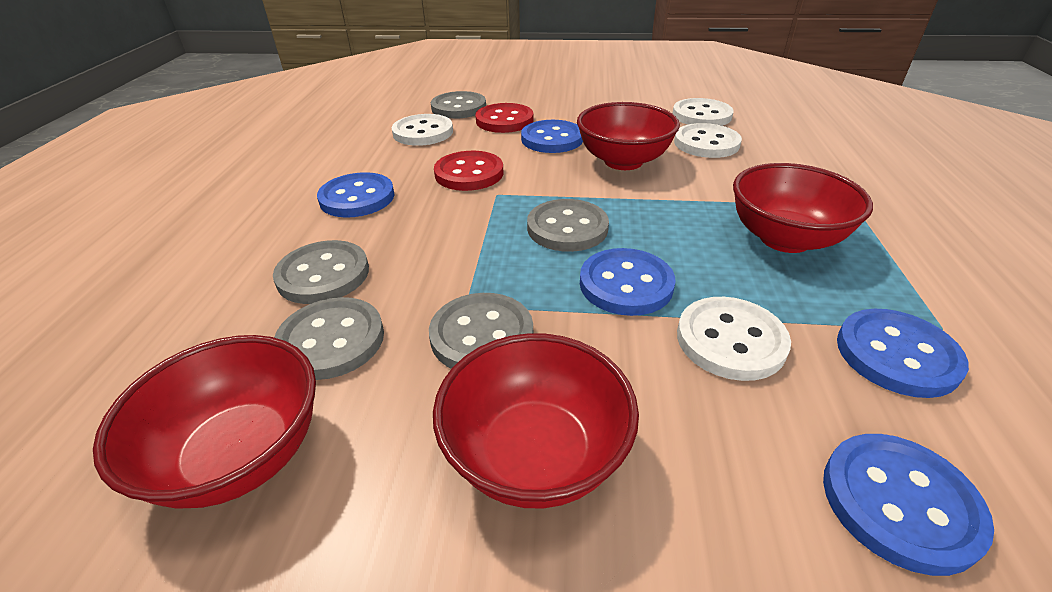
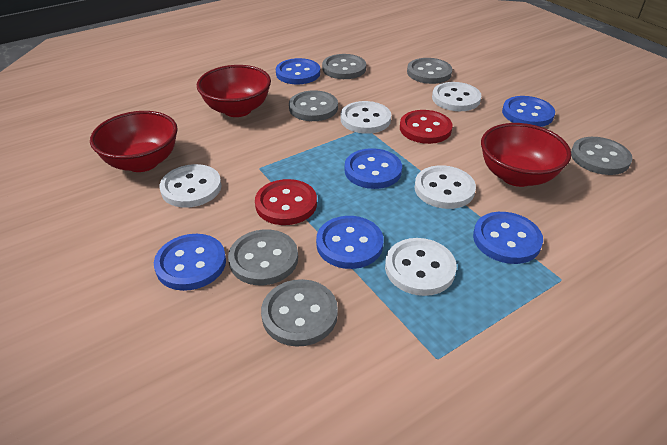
blue button: [317,172,394,218] [521,120,583,153] [580,248,676,316] [823,434,994,576] [837,309,969,398] = 5 -> [154,234,226,291] [276,58,320,84] [316,216,384,269] [345,148,402,189] [473,212,543,264] [502,96,555,127] = 6
grey button: [273,240,369,304] [274,297,384,380] [429,293,533,369] [431,91,486,119] [527,199,609,252] = 5 -> [228,229,298,285] [261,279,338,347] [289,90,338,121] [322,54,366,79] [407,58,452,84] [571,137,633,175] = 6
red bowl: [93,335,316,509] [433,333,639,509] [577,102,680,170] [733,163,873,253] = 4 -> [90,111,178,172] [197,65,271,117] [481,123,571,187] = 3
white button: [392,114,453,146] [672,98,734,126] [674,123,742,158] [677,297,791,381] = 4 -> [160,164,222,208] [341,101,391,134] [385,238,457,296] [414,165,476,209] [432,82,481,111] = 5

